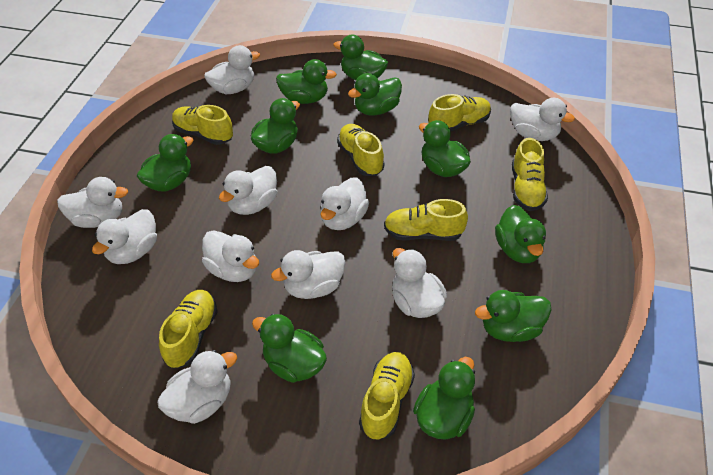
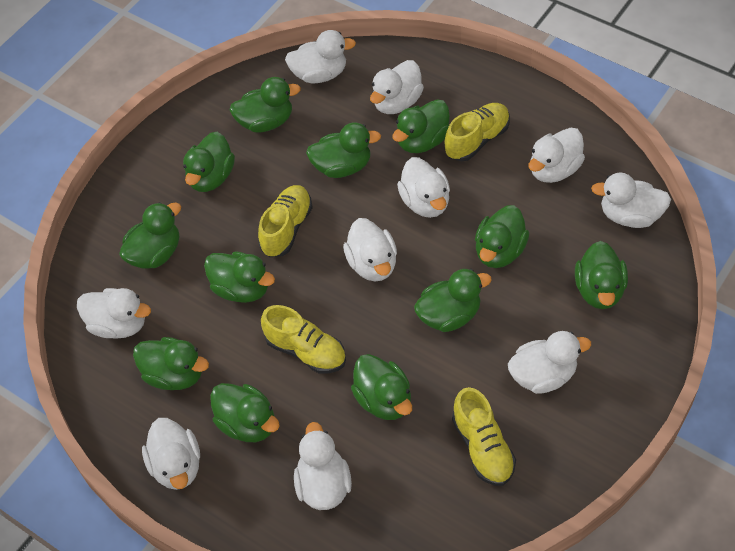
green duck: [137,134,193,192] [251,98,300,154] [252,314,327,383] [276,59,337,104] [333,35,388,80] [348,73,402,115] [413,357,475,440] [419,120,471,177] [475,290,551,342] [495,205,546,263] = 10 -> [119,202,181,269] [133,337,209,390] [183,132,235,192] [204,251,275,303] [210,383,280,442] [229,77,301,133] [306,122,381,178] [351,354,412,420] [392,99,450,153] [414,269,492,332] [475,205,529,268] [575,241,628,309] = 12
yellow shoe: [159,290,218,369] [172,105,233,145] [337,124,384,176] [359,352,415,440] [384,199,468,241] [428,94,491,132] [512,138,548,211] = 7 -> [258,185,313,257] [261,305,346,374] [445,103,510,161] [452,387,516,486] = 4

